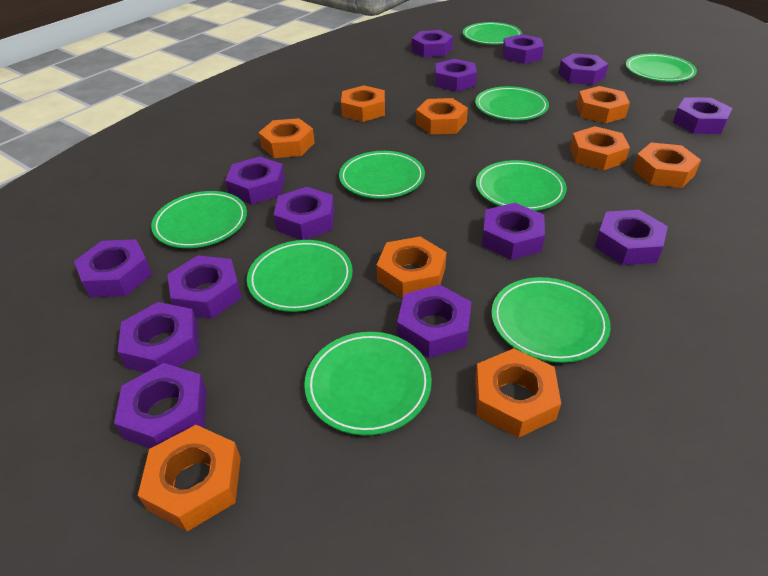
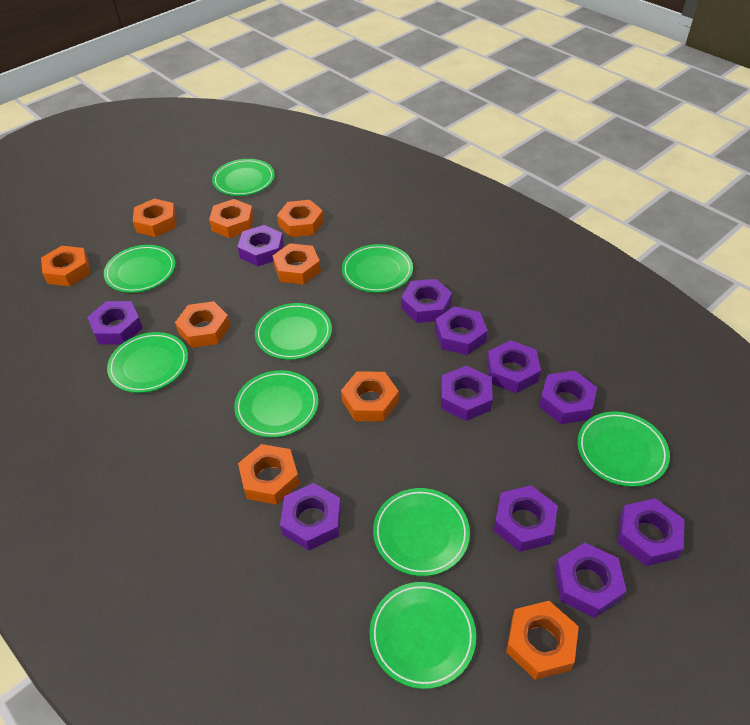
purple nut: [74,239,152,297] [114,363,207,448] [118,302,199,373] [167,255,242,319] [225,157,285,205] [274,187,334,240] [397,285,472,358] [412,30,453,57] [435,59,477,92] [482,203,545,260] [502,34,544,64] [558,53,608,85] [595,210,668,265] [673,97,733,134] = 14 -> [88,301,143,345] [238,225,284,266] [280,483,341,551] [401,279,452,323] [435,306,488,355] [441,365,493,421] [487,340,541,393] [494,485,558,552] [539,371,597,424] [555,543,626,618] [617,498,684,566] = 11

